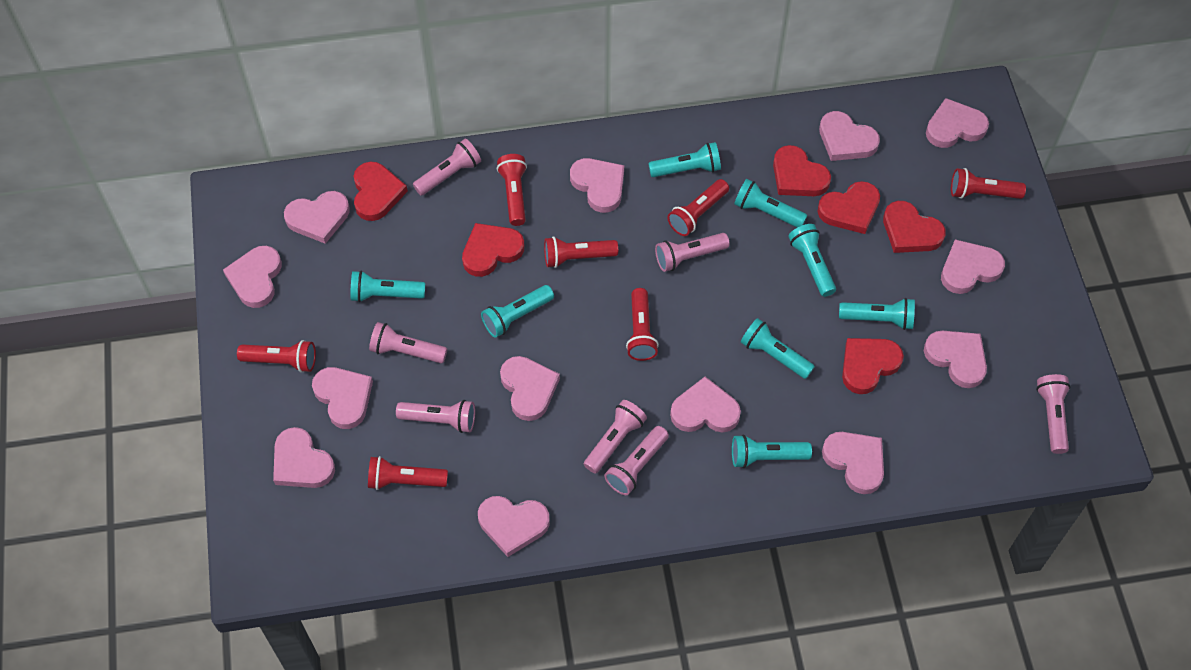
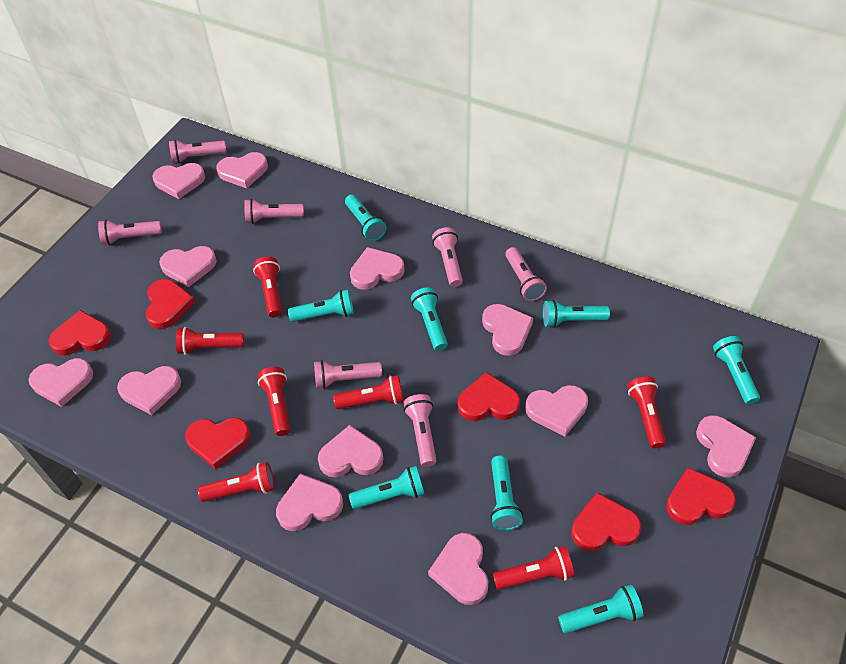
pink heart: [223,246,282,308] [273,427,335,488] [284,191,350,244] [312,367,373,429] [478,496,550,557] [500,356,560,421] [570,158,624,213] [670,377,741,432] [819,111,880,161] [822,432,884,494] [924,331,987,388] [926,98,989,148] [941,239,1005,294] = 13 -> [29,358,93,407] [117,366,181,415] [152,163,205,199] [159,246,217,287] [216,152,268,188] [276,473,343,531] [318,425,384,477] [350,247,405,290] [428,533,489,605] [482,304,533,356] [525,385,588,436] [696,415,756,477] = 12

